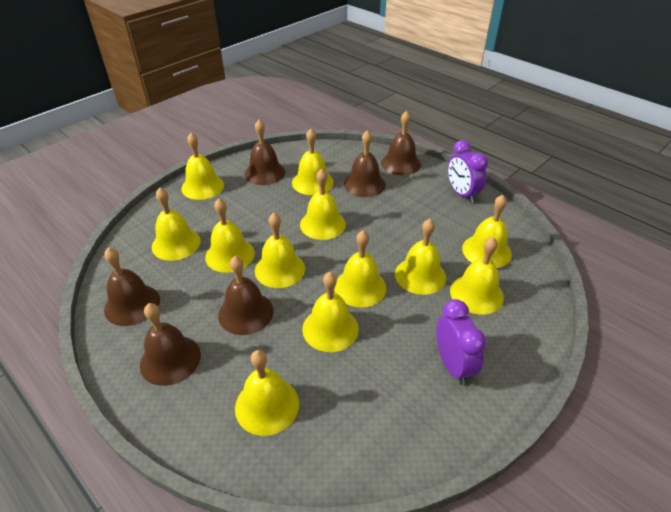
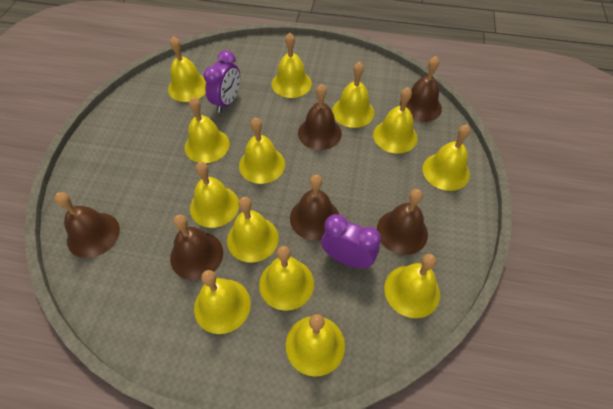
yellow bell: [152,188,201,261] [181,133,224,200] [205,199,255,273] [235,350,299,436] [255,213,305,288] [292,129,334,195] [300,169,346,240] [302,272,359,352] [334,230,386,308] [395,219,446,295] [450,237,504,315] [462,195,512,268] = 12 -> [168,37,206,102] [185,97,229,163] [190,162,239,228] [194,270,251,334] [227,197,279,263] [239,117,285,184] [259,246,314,311] [272,33,312,98] [286,314,345,377] [332,62,374,128] [373,87,417,153] [384,254,440,318] [423,124,471,191] = 13

